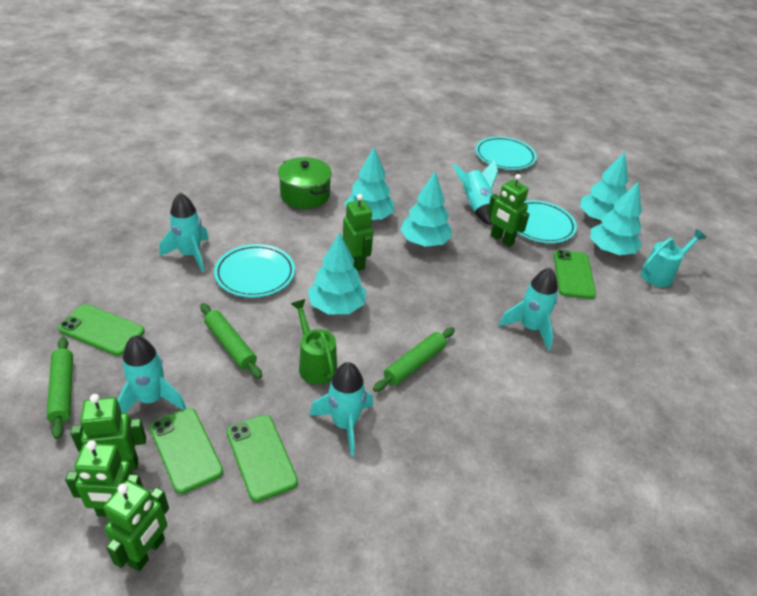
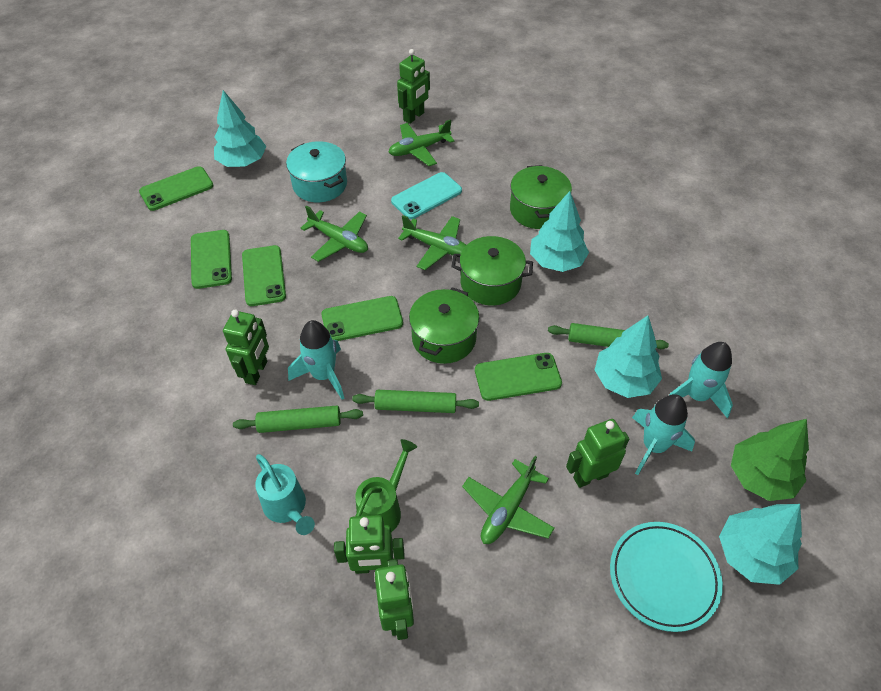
green phone: [58,304,145,356] [149,408,223,494] [227,415,298,502] [554,250,596,299] = 4 -> [139,166,214,211] [191,230,232,289] [242,245,286,306] [321,296,403,341] [475,353,562,401] = 5
green plane: none = 0 -> [301,206,368,262] [389,120,455,166] [398,215,466,270] [462,456,555,544] = 4
green pot: [278,157,332,209] = 1 -> [409,287,480,364] [451,236,533,306] [510,165,572,229] = 3
green tree: none = 0 -> [731,419,809,501] = 1
turquoise phone: none = 0 -> [391,172,462,219] = 1
turquoise plate: [214,244,295,297] [475,137,537,170] [517,200,577,243] = 3 -> [610,522,723,632] = 1
turquoise pot: none = 0 -> [286,141,347,202] = 1
turquoise rocket: [117,335,186,413] [159,193,209,272] [309,362,373,456] [453,160,498,226] [499,268,558,350] = 5 -> [288,320,344,400] [632,394,695,475] [669,342,733,418] = 3
turquoise tree: [308,232,366,314] [344,147,394,220] [400,171,452,247] [580,152,628,223] [590,181,642,255] = 5 -> [214,90,266,167] [530,191,589,272] [595,315,662,398] [719,504,802,585] = 4

